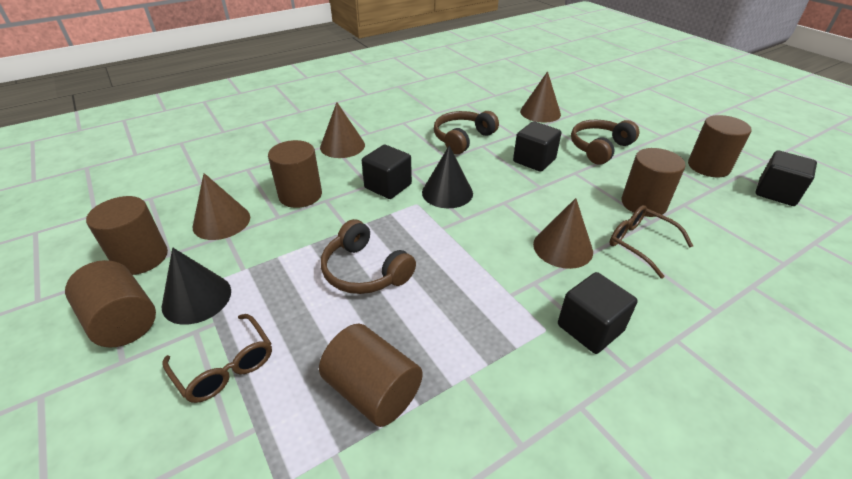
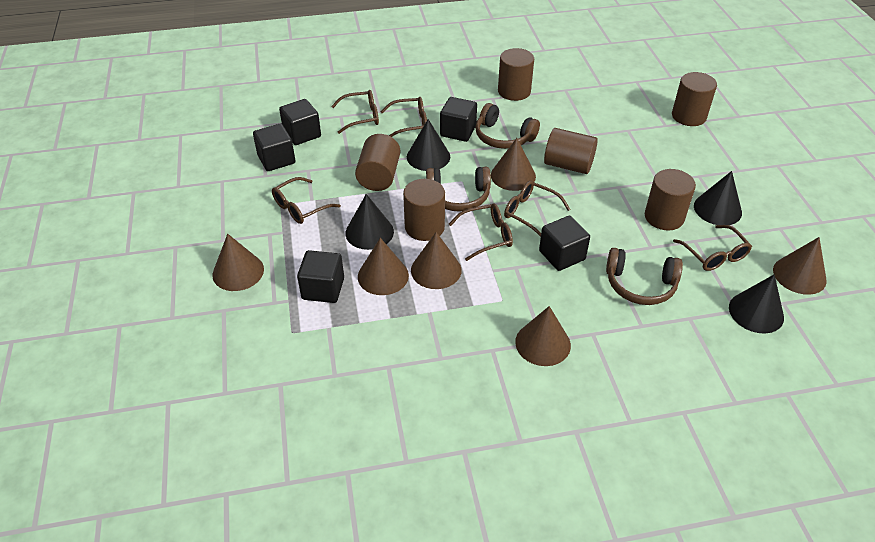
black cone: [162,248,231,325] [422,145,473,208] = 2 -> [345,194,394,250] [407,119,450,171] [694,171,742,225] [729,274,784,333] = 4
black cube: [362,145,412,199] [513,121,562,172] [558,272,638,354] [755,150,817,206] = 4 -> [253,124,295,171] [279,99,321,145] [297,250,344,303] [440,97,477,142] [539,216,590,271] = 5
brown cone: [193,173,250,240] [320,102,365,158] [520,71,561,123] [533,198,593,269] = 4 -> [212,234,264,291] [358,238,409,295] [411,232,462,289] [491,138,536,191] [515,306,571,366] [773,237,827,295] = 6
brown glasses: [162,314,272,403] [610,205,693,279] = 2 -> [272,177,341,224] [331,90,379,134] [381,97,427,137] [449,204,513,261] [504,181,571,237] [673,225,752,271] = 6

